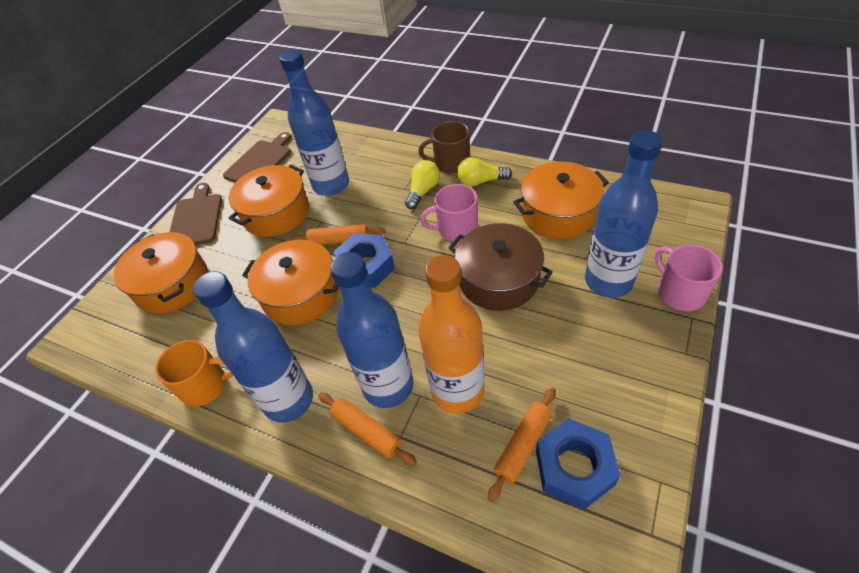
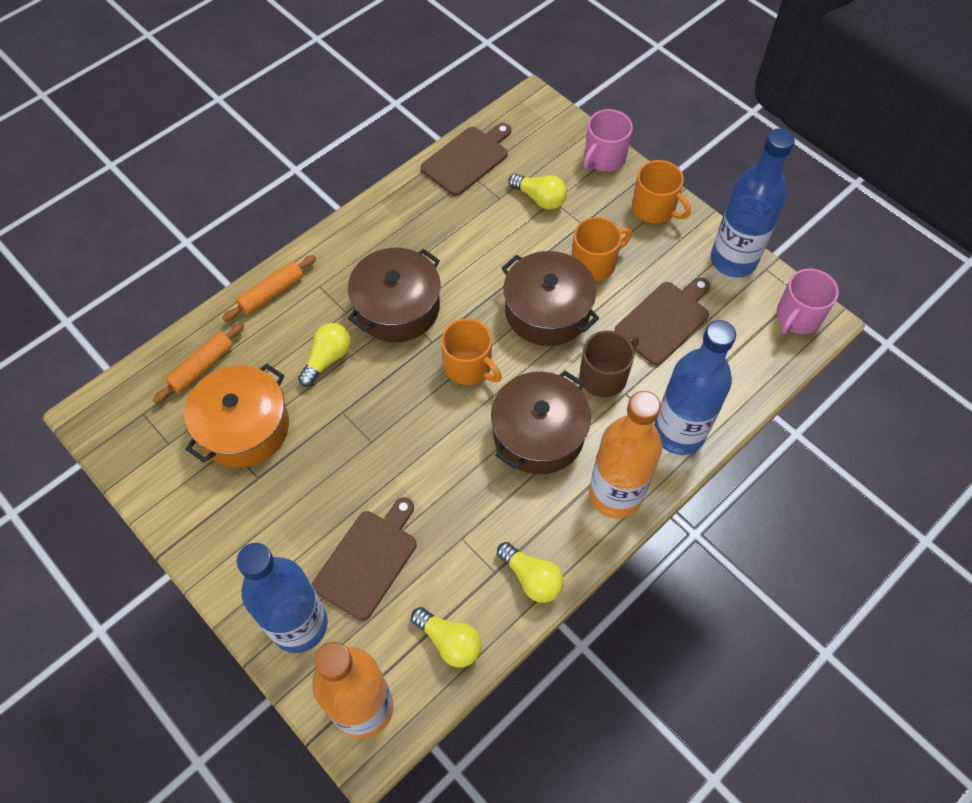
blue bottle: [193,271,313,423] [279,49,349,196] [330,252,413,408] [585,130,662,298] = 4 -> [236,543,328,653] [654,320,736,455] [711,128,795,278] = 3
blue nut: [333,233,395,288] [536,419,620,510] = 2 -> none = 0
brown cutting board: [169,183,222,245] [223,132,291,182] = 2 -> [312,497,417,621] [421,123,511,196] [614,277,710,365] = 3
brown pot: [449,223,553,311] = 1 -> [348,248,441,342] [491,371,591,474] [502,251,599,346] = 3
orange bottle: [418,255,484,414] = 1 -> [312,642,394,739] [589,391,662,519] = 2
orange mug: [155,340,234,407] = 1 -> [441,318,502,385] [571,217,632,281] [632,160,691,223] = 3
orange pot: [113,232,208,314] [229,165,309,237] [242,240,339,325] [513,161,609,239] = 4 -> [184,363,289,468] = 1
orange rolling pin: [290,224,386,245] [318,392,417,466] [488,387,556,502] = 3 -> [153,323,244,404] [222,255,316,321] = 2
yellow light bulb: [405,160,440,209] [457,157,512,186] = 2 -> [298,323,351,387] [411,607,482,668] [497,542,564,603] [508,174,567,210] = 4

